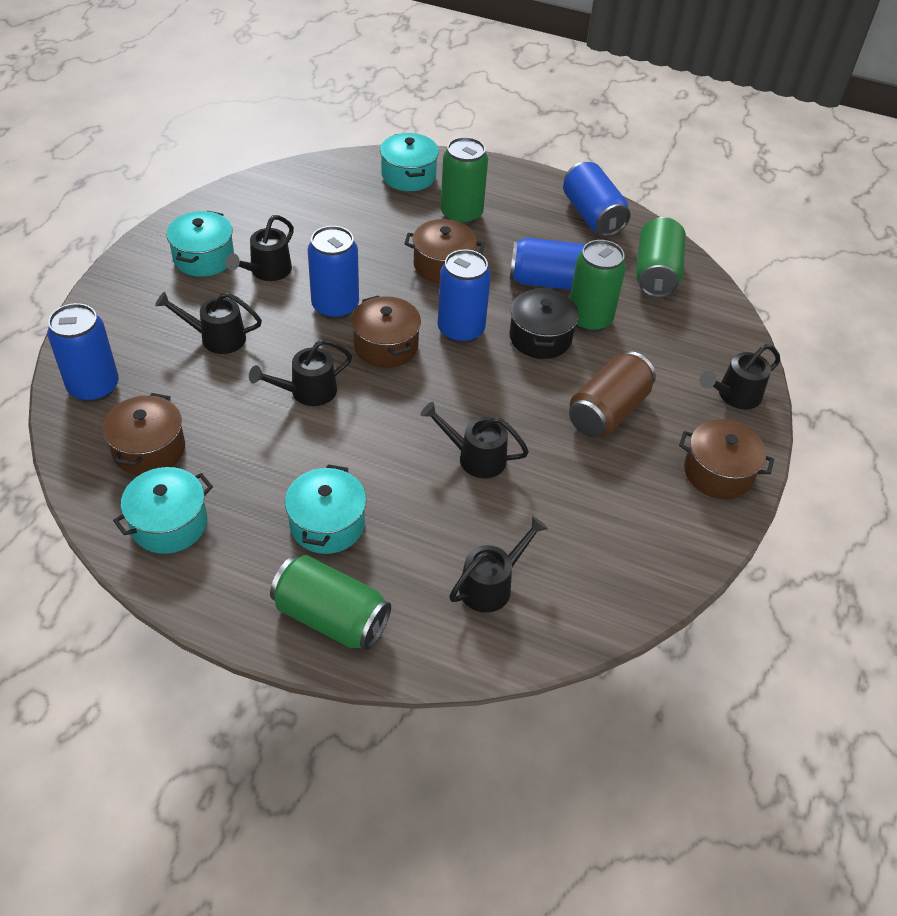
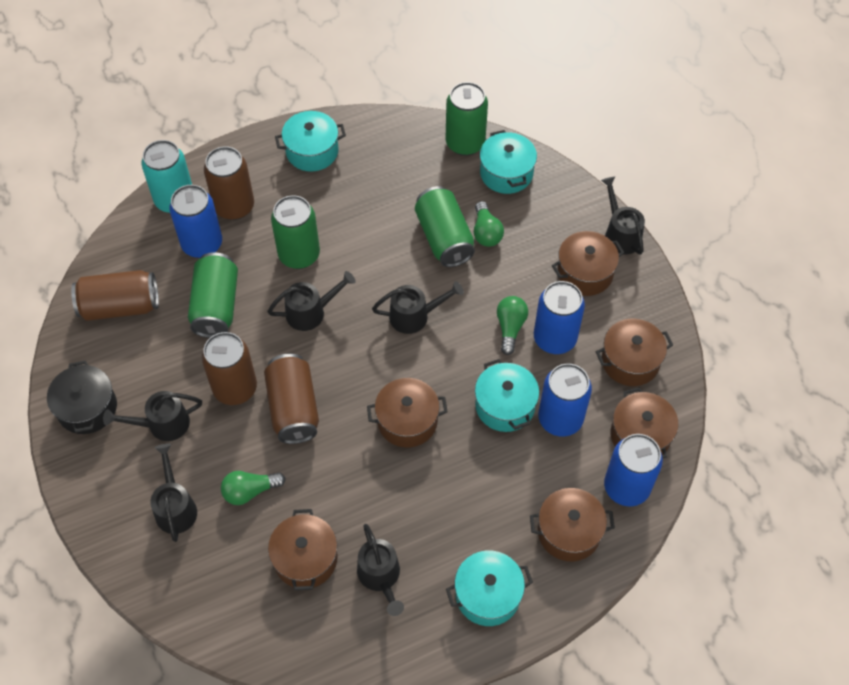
blue can: [47,303,119,402] [308,226,359,319] [437,249,491,343] [510,238,586,290] [563,162,630,237] = 5 -> [169,185,222,258] [534,281,585,354] [538,364,592,437] [604,434,663,506] = 4
brown can: [569,352,656,438] = 1 -> [71,270,159,321] [202,332,257,405] [204,146,254,220] [264,354,319,444] = 4
brown pot: [103,393,185,476] [351,295,421,368] [405,219,484,284] [679,419,774,499] = 4 -> [268,509,338,591] [367,378,448,448] [530,488,615,561] [552,231,624,296] [596,319,673,386] [610,387,679,458] = 6
green light bulb: none = 0 -> [221,471,286,505] [474,201,504,247] [497,296,528,355] = 3
turquoise can: none = 0 -> [141,140,192,213] = 1

